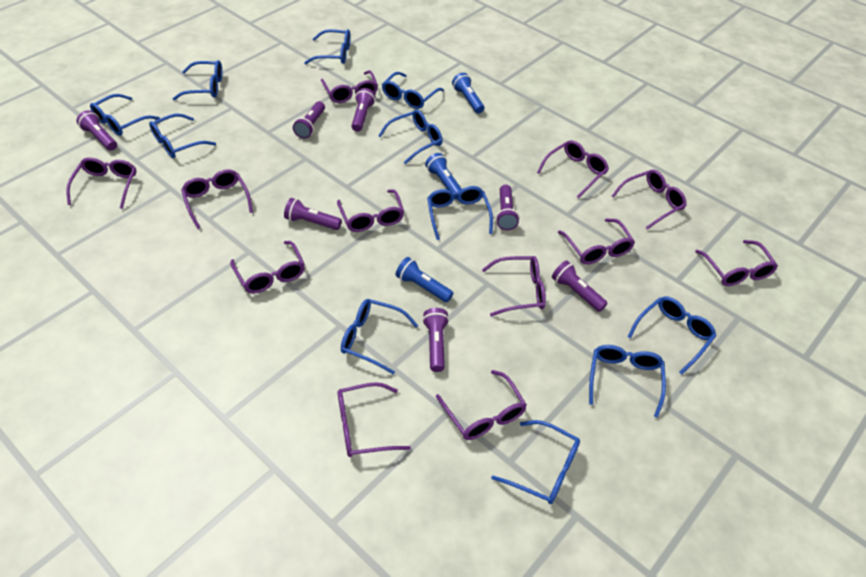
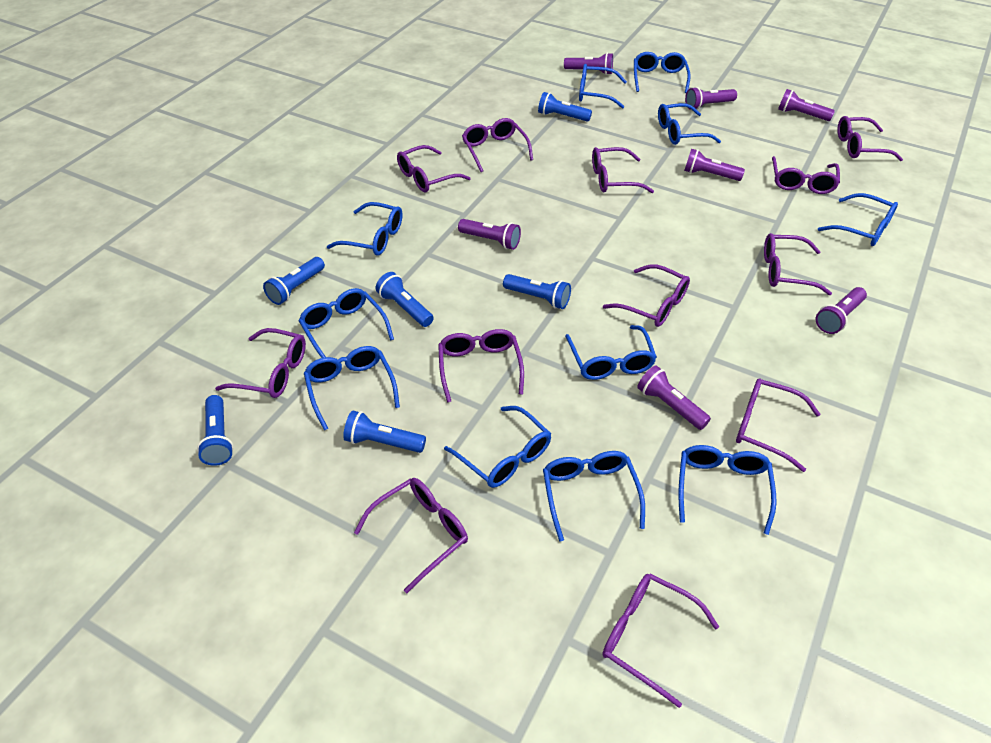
blue flashlight: [396,257,453,302] [425,153,462,200] [452,73,484,113] = 3 -> [197,395,234,466] [263,257,325,305] [343,411,426,453] [376,272,434,327] [503,274,571,309] [538,92,592,122] = 6

